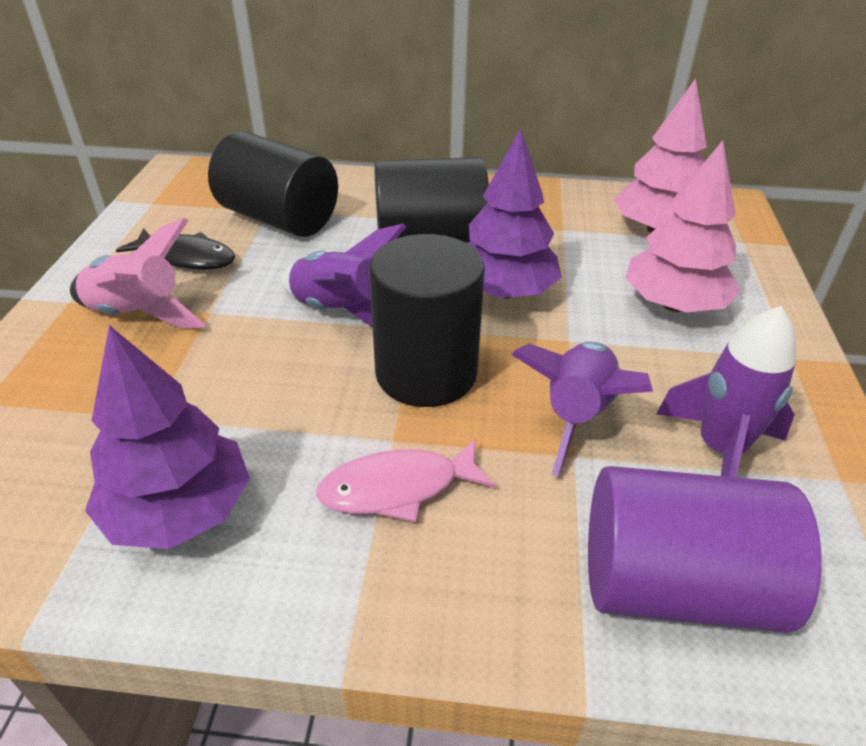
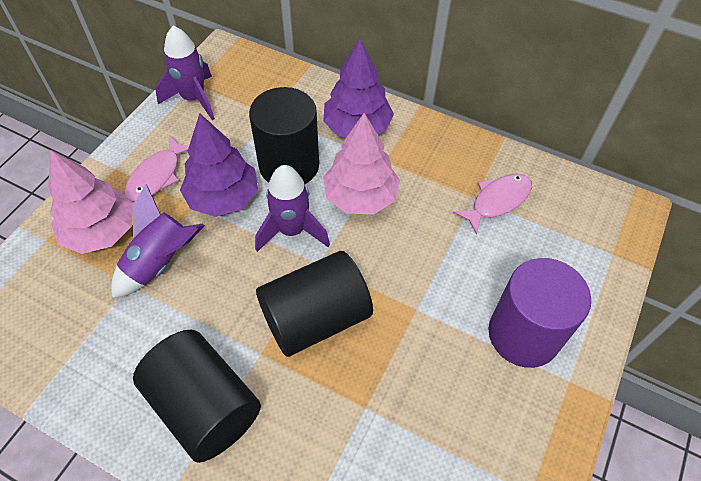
black fish: [116,228,235,270] = 1 -> none = 0
pink fish: [316,439,496,522] = 1 -> [124,136,189,202] [453,174,532,235] = 2
pink rocket: [70,218,206,328] = 1 -> none = 0

